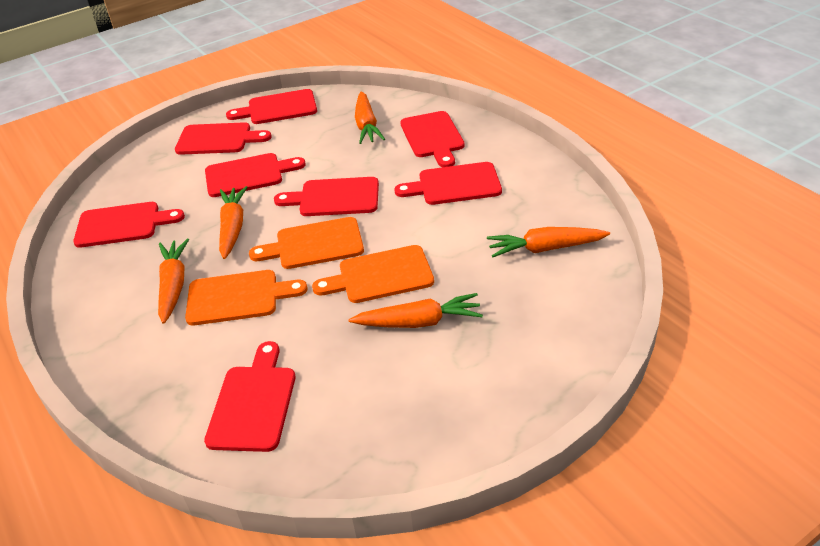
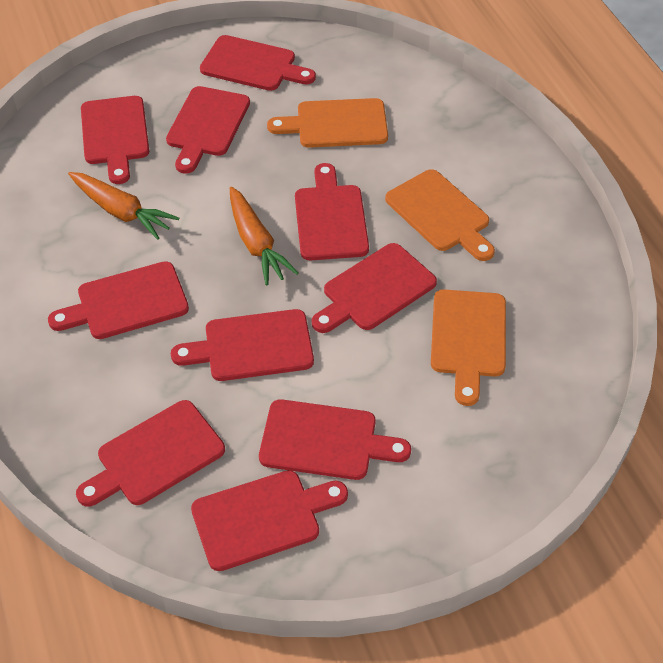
orange carrot: [158,239,189,324] [219,186,248,259] [348,293,483,328] [355,91,385,144] [487,227,610,257] = 5 -> [68,172,179,240] [230,187,299,286] = 2
red cutting board: [73,202,185,248] [175,122,272,155] [204,341,296,452] [205,153,306,197] [226,89,317,124] [274,177,379,216] [394,162,502,205] [400,111,465,167] = 8 -> [48,261,189,339] [76,400,225,507] [81,96,149,184] [166,86,250,174] [171,309,314,381] [191,470,348,571] [200,35,316,91] [259,399,411,480] [295,163,369,260] [312,243,437,333] = 10

